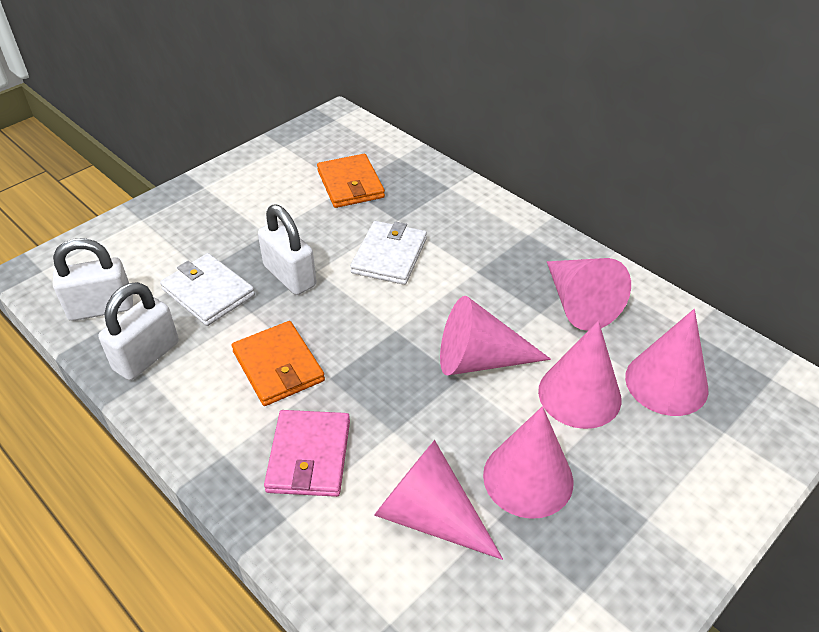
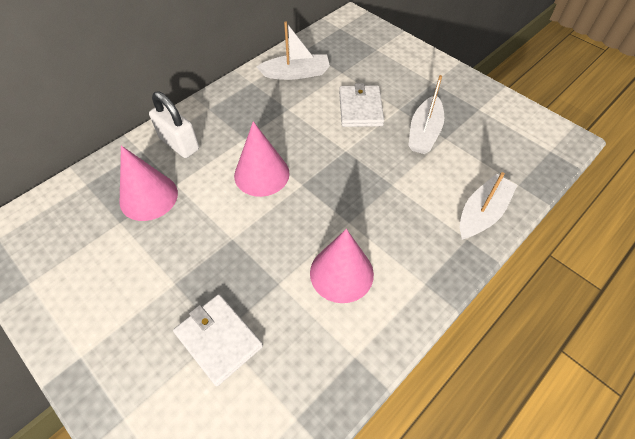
orange wallet: [232,321,325,406] [317,154,385,208] = 2 -> none = 0
pink cone: [374,440,503,560] [440,296,551,375] [483,406,574,519] [538,321,622,429] [547,258,631,331] [625,309,708,416] = 6 -> [119,146,178,221] [234,121,290,197] [310,229,374,303] = 3
pink wallet: [264,410,350,497] = 1 -> none = 0
white boat: none = 0 -> [257,21,330,80] [408,75,444,154] [460,172,517,240] = 3
white padlock: [53,238,133,321] [98,282,179,380] [258,204,316,295] = 3 -> [149,91,199,158] = 1

